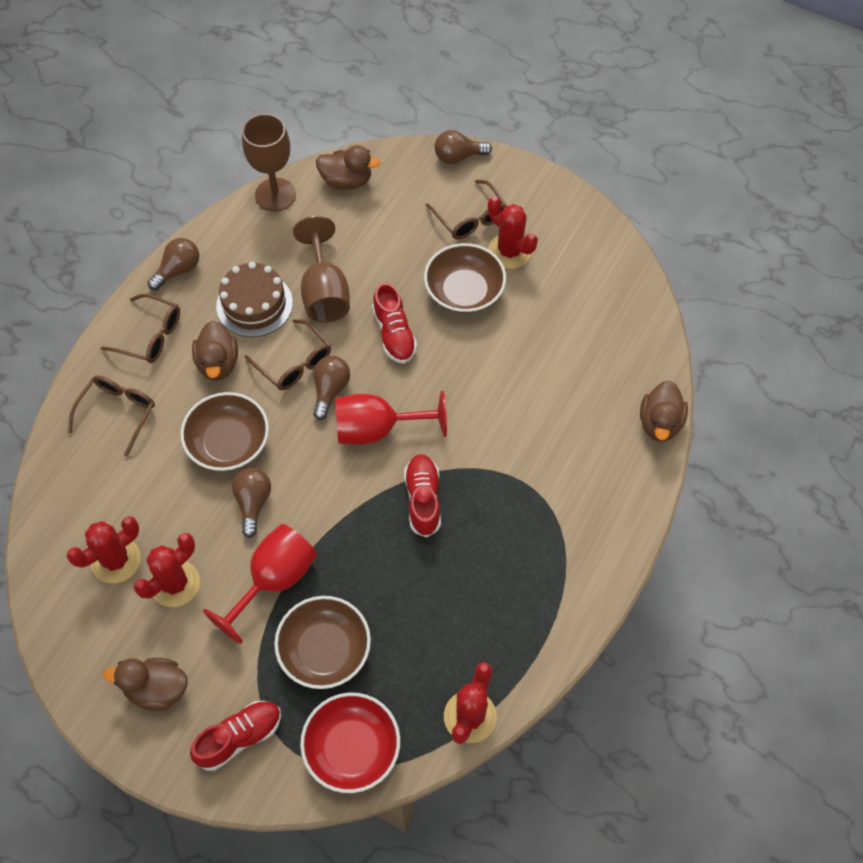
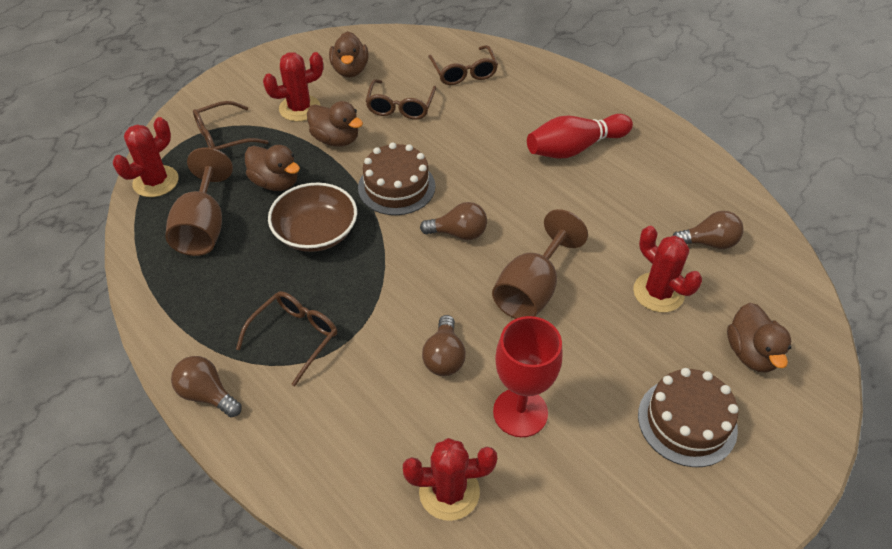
brown bowl: [180,392,269,471] [274,596,371,689] [424,243,506,313] = 3 -> [268,183,357,252] = 1
brown cake: [216,262,293,337] = 1 -> [358,142,435,215] [638,368,738,467] = 2
red bowl: [300,693,400,793] = 1 -> none = 0
red bowling pin: none = 0 -> [527,114,633,158] = 1
red goblet: [203,524,317,644] [335,391,447,445] = 2 -> [493,316,562,437] = 1
red shoe: [190,701,281,771] [372,282,417,364] [404,454,441,538] = 3 -> none = 0

